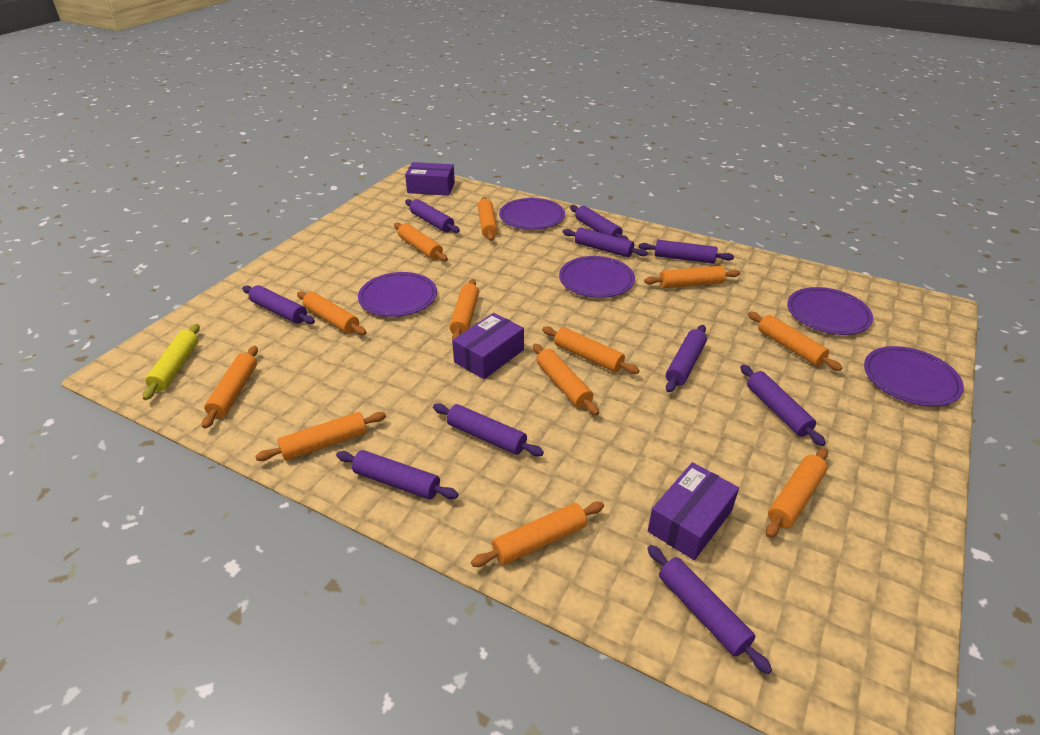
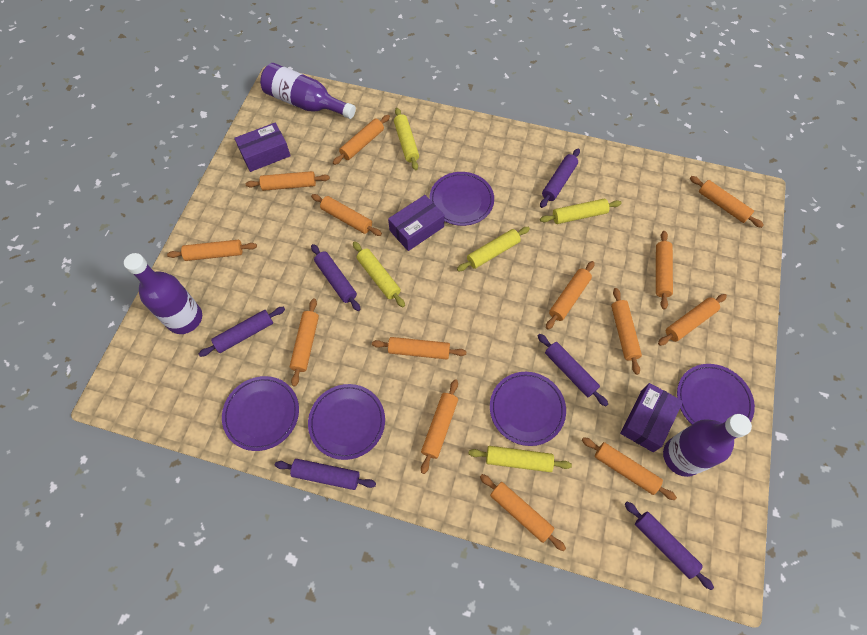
orange rolling pin: [202,346,258,429] [255,412,386,461] [297,291,367,335] [394,223,448,261] [450,279,479,340] [471,501,604,567] [478,197,498,241] [533,344,599,415] [542,326,639,374] [644,266,740,288] [748,312,842,371] [766,448,828,538] = 12 -> [167,240,257,261] [246,171,330,191] [290,298,319,386] [311,194,382,236] [333,115,390,165] [372,337,467,359] [421,379,458,474] [480,474,566,551] [546,261,594,330] [582,437,677,500] [611,288,642,375] [656,231,673,310] [658,294,727,346] [690,176,764,228] = 14
purple bottle: none = 0 -> [124,253,202,334] [260,63,356,119] [663,414,752,477] = 3
purple rolling pin: [242,285,315,324] [336,450,459,500] [405,199,460,233] [433,404,544,456] [562,228,648,257] [570,205,629,240] [639,240,734,264] [647,545,772,674] [666,325,707,392] [740,365,826,446] = 10 -> [199,307,285,357] [275,459,376,490] [311,244,361,311] [538,334,608,406] [540,148,580,208] [625,502,714,590] = 6
yellow rolling pin: [143,324,200,400] = 1 -> [353,241,405,307] [394,108,419,170] [457,227,530,271] [468,446,572,472] [540,199,622,224] = 5

